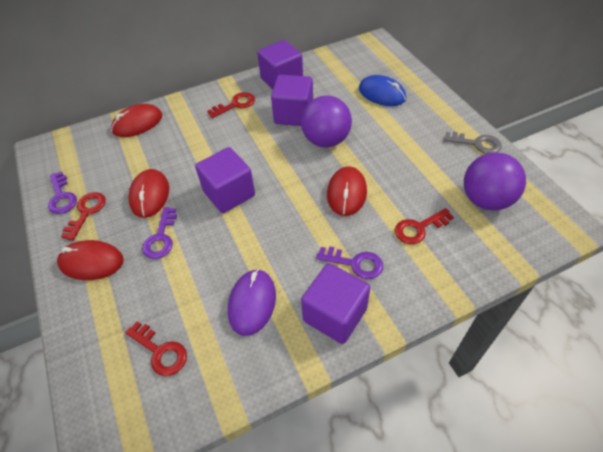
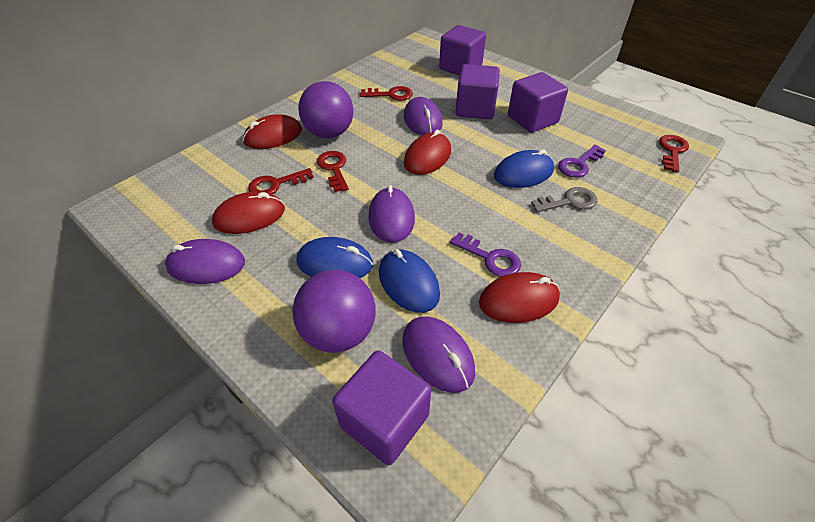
blue mouse: [359,75,406,106] = 1 -> [296,237,373,278] [379,249,440,313] [494,150,554,188] = 3
purple key: [48,171,77,214] [142,207,177,259] [316,246,383,279] = 3 -> [450,233,521,277] [558,145,606,178] = 2
purple mouse: [228,269,276,336] = 1 -> [165,239,245,284] [368,185,415,243] [402,317,475,393] [404,97,443,135] = 4

